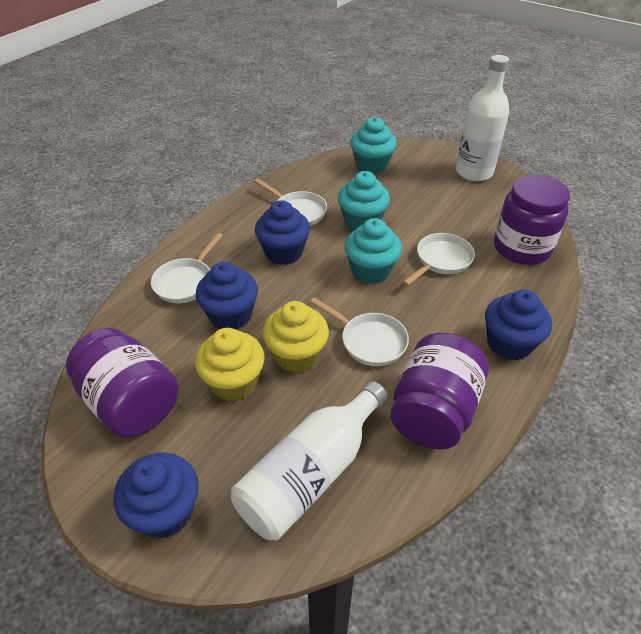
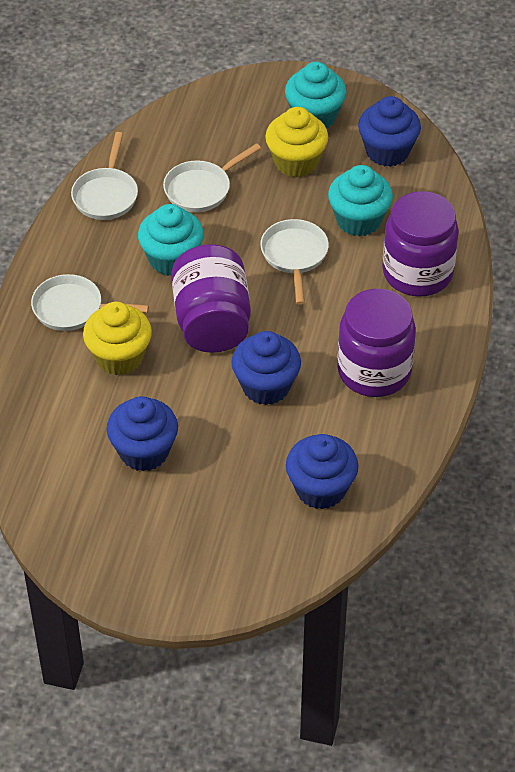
white bottle: [231,381,388,540] [456,55,509,182] = 2 -> none = 0

